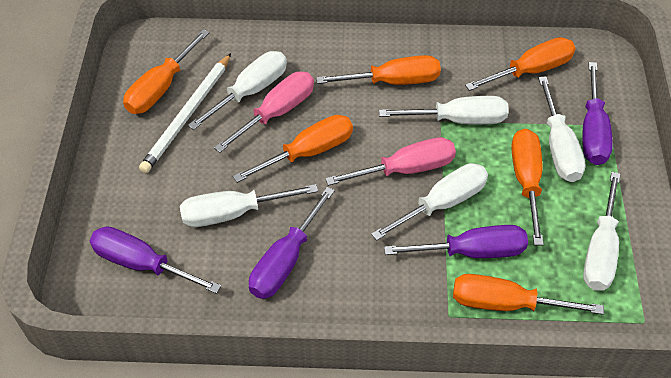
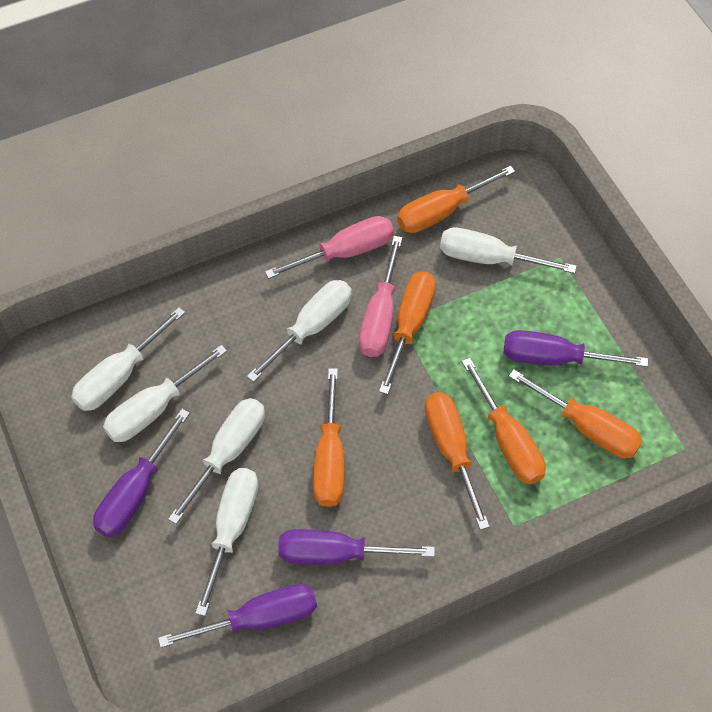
white pencil: [139,53,231,173] = 1 -> none = 0

